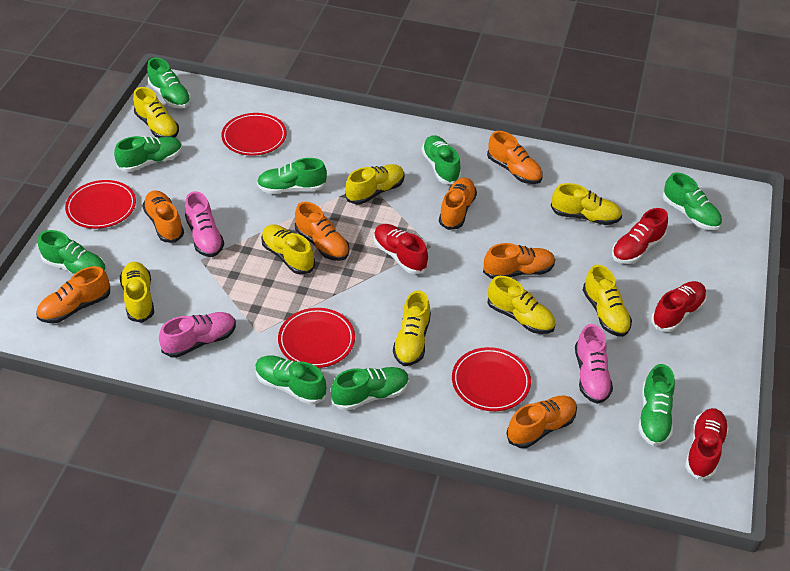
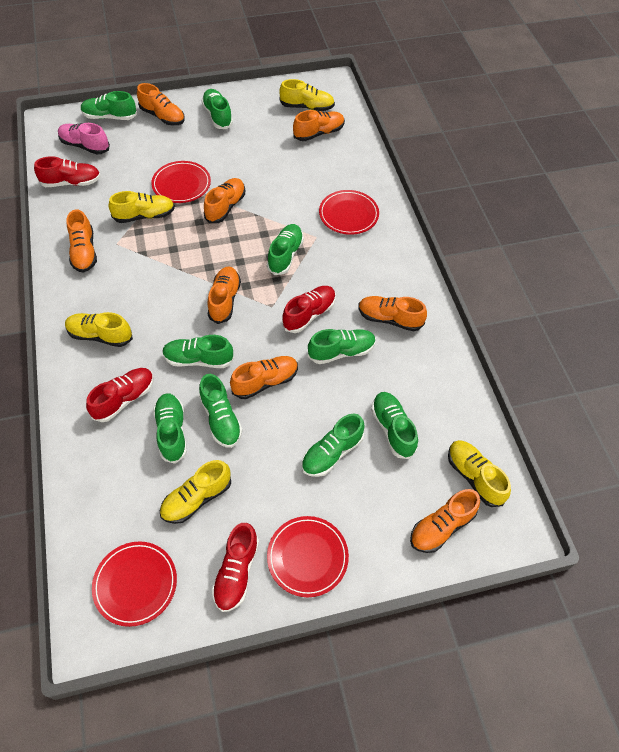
orange shoe: [36,266,110,323] [142,190,184,242] [295,202,349,261] [439,178,477,230] [483,243,555,279] [487,131,543,184] [506,395,577,448] = 7 -> [66,210,97,273] [137,83,185,125] [204,178,245,223] [208,267,241,324] [230,356,298,399] [293,110,345,141] [358,296,427,331] [410,489,480,553] = 8
pink shoe: [159,312,236,358] [185,191,224,257] [575,324,613,404] = 3 -> [58,123,110,155] = 1
yellow shoe: [120,262,154,323] [133,87,179,138] [261,225,315,275] [345,164,405,205] [393,291,431,366] [487,276,556,334] [551,183,622,225] [583,265,632,337] = 8 -> [65,312,133,347] [109,191,175,223] [160,460,231,524] [279,79,335,111] [448,440,511,507] = 5

